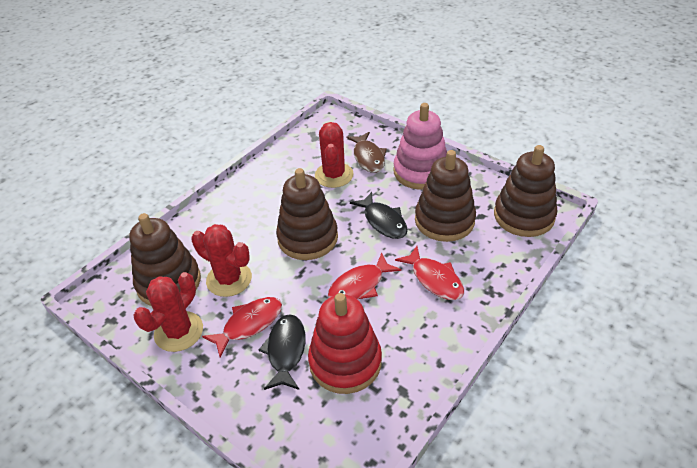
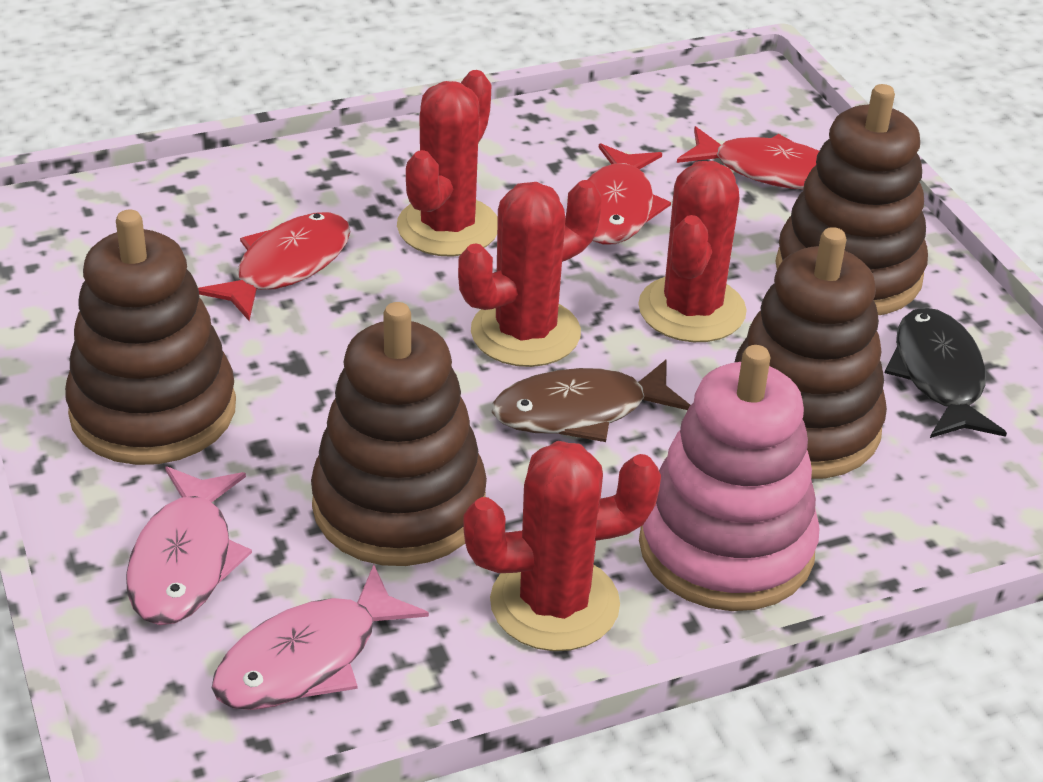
black fish: [259,314,306,390] [350,192,408,239] = 2 -> [885,308,1007,438] = 1
pink fish: none = 0 -> [126,466,252,625] [212,565,429,710] = 2
red cactus: [133,272,203,352] [191,224,252,297] [315,122,354,188] = 3 -> [397,70,498,257] [458,180,601,367] [463,441,661,651] [638,161,747,342] = 4
red stacking toy: [308,293,382,394] = 1 -> none = 0

